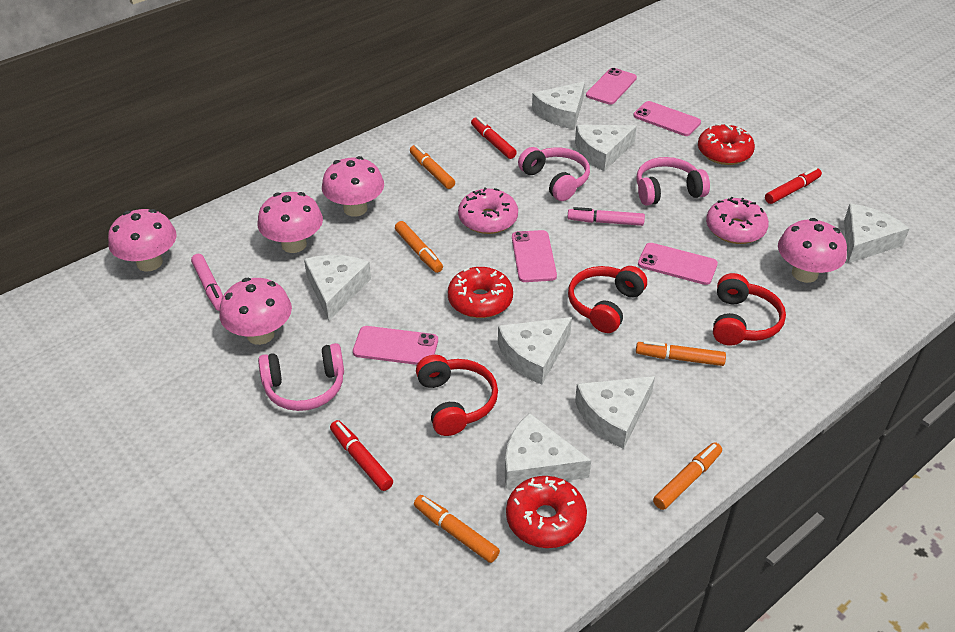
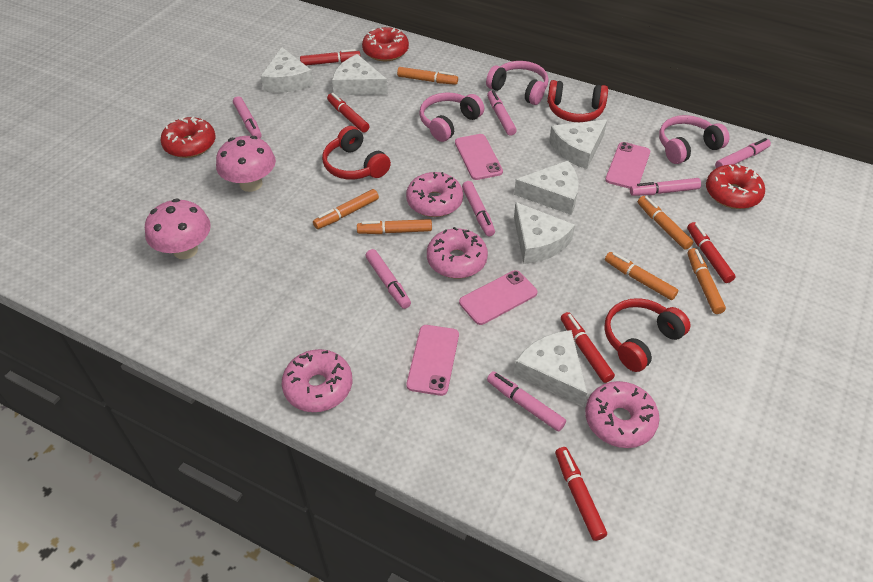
orange marker: [395,221,443,273] [410,145,455,189] [414,495,500,563] [636,341,726,366] [653,442,722,510] = 5 -> [313,189,379,229] [357,219,432,234] [397,67,458,85] [605,252,678,300] [638,196,693,250] [688,248,726,314] = 6
pink donut: [458,187,518,234] [706,197,769,244] = 2 -> [282,349,352,412] [406,172,463,217] [427,227,488,278] [585,381,660,448] = 4
pink marker: [191,254,223,311] [567,207,645,226] = 2 -> [233,96,262,138] [365,249,411,309] [462,181,495,236] [487,90,517,136] [487,371,566,432] [630,178,701,196] [715,138,771,168] = 7
pink mushroom: [108,209,177,271] [219,278,292,345] [257,192,323,253] [322,156,384,217] [778,218,847,283] = 5 -> [145,198,211,259] [216,136,276,192] = 2
pink phone: [353,326,438,365] [512,230,557,282] [586,68,637,105] [633,101,701,136] [638,243,718,285] = 5 -> [407,325,459,396] [455,134,503,180] [459,270,537,325] [605,142,650,189] = 4
red marker: [330,420,393,491] [471,117,517,159] [765,167,822,204] = 3 -> [300,49,361,65] [327,93,370,132] [555,447,607,541] [561,312,615,383] [687,222,736,283] = 5
white cheese: [304,255,371,321] [498,317,572,385] [505,413,591,489] [532,82,585,129] [575,125,637,171] [575,376,655,449] [844,204,910,263] = 7 -> [261,47,313,93] [332,54,388,95] [514,161,579,215] [514,202,575,264] [514,330,587,407] [549,119,607,169] = 6

